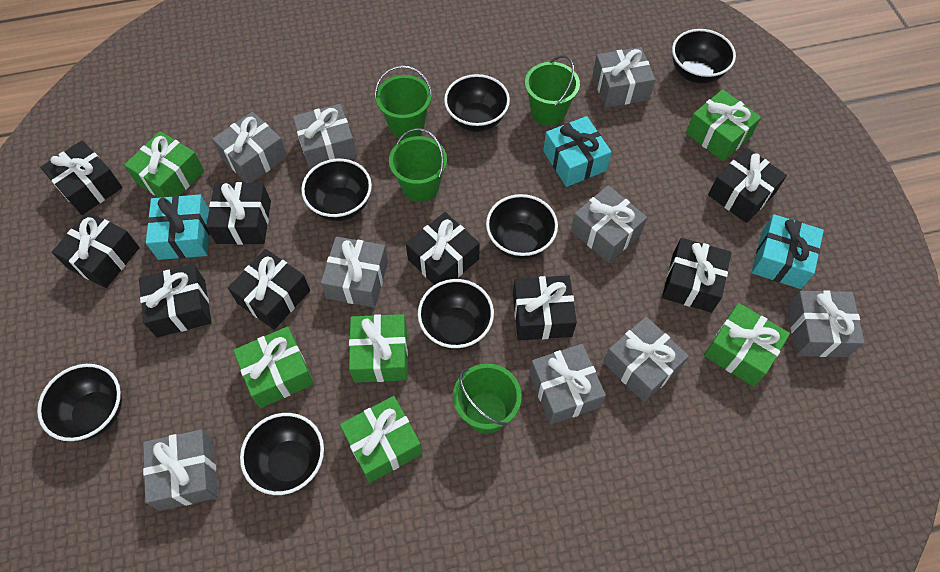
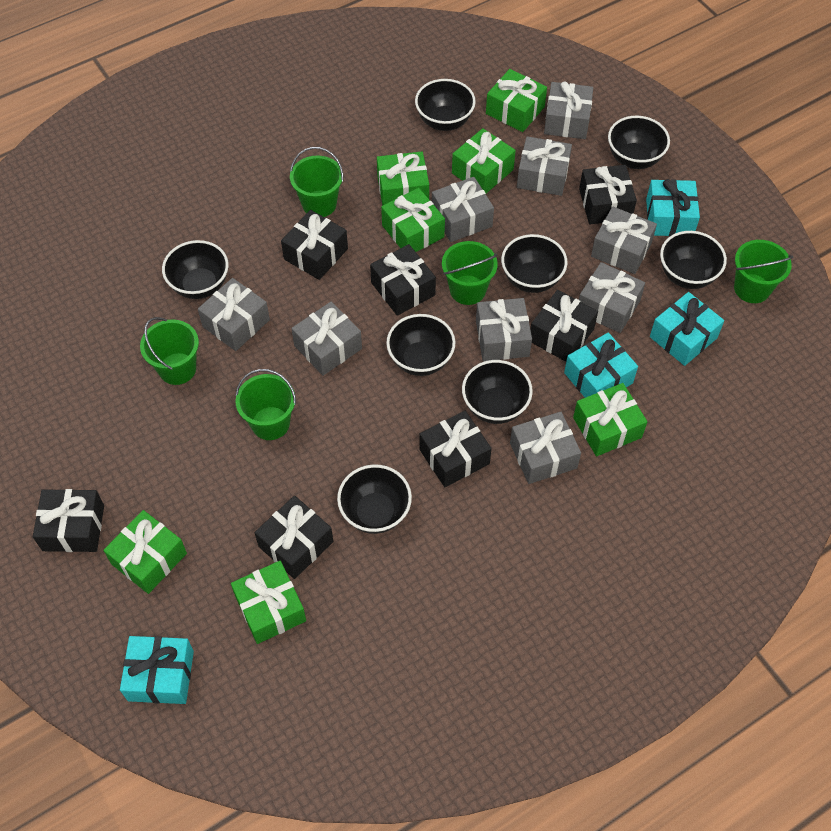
black bowl: [37,364,122,441] [240,413,324,495] [301,159,372,221] [418,279,494,350] [444,74,510,132] [486,194,558,259] [672,29,736,84] = 7 -> [162,240,229,299] [337,465,412,534] [386,314,455,376] [415,79,476,131] [462,360,533,424] [501,234,567,293] [608,116,670,169] [660,231,727,289] = 8
black gift: [40,140,122,215] [52,212,140,288] [139,264,212,337] [206,182,271,245] [228,249,310,330] [406,212,480,285] [513,275,577,341] [662,238,731,313] [708,148,787,223] = 9 -> [33,489,104,552] [255,496,333,579] [281,210,348,280] [370,244,436,316] [419,411,492,487] [530,290,598,362] [579,165,637,224] = 7
green bucket: [375,65,432,139] [389,128,447,202] [453,363,522,434] [525,55,580,126] = 4 -> [140,317,199,385] [235,369,296,440] [290,147,343,217] [442,241,498,305] [734,240,793,303] = 5
green gift: [124,131,204,198] [233,326,314,408] [340,396,422,483] [349,314,408,383] [686,89,761,161] [704,303,790,387] = 6 -> [103,510,187,594] [231,561,306,644] [377,151,429,206] [381,188,445,252] [452,128,516,193] [486,69,547,132] [573,383,647,456] = 7
turquoise gift: [146,195,210,260] [543,116,612,187] [752,214,824,289] = 3 -> [120,636,194,704] [564,332,638,398] [646,179,700,236] [650,292,724,366] = 4

